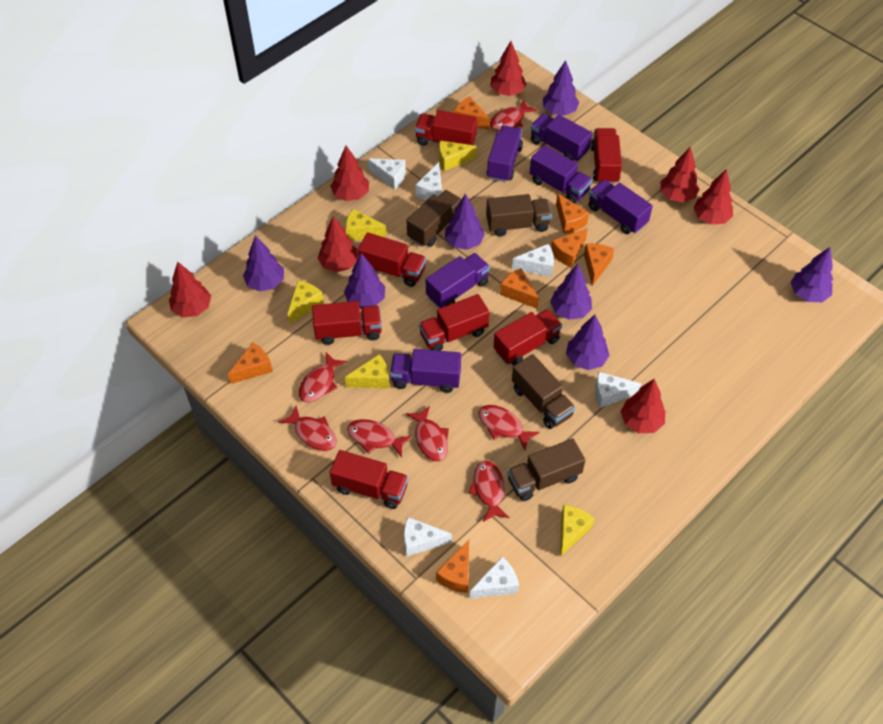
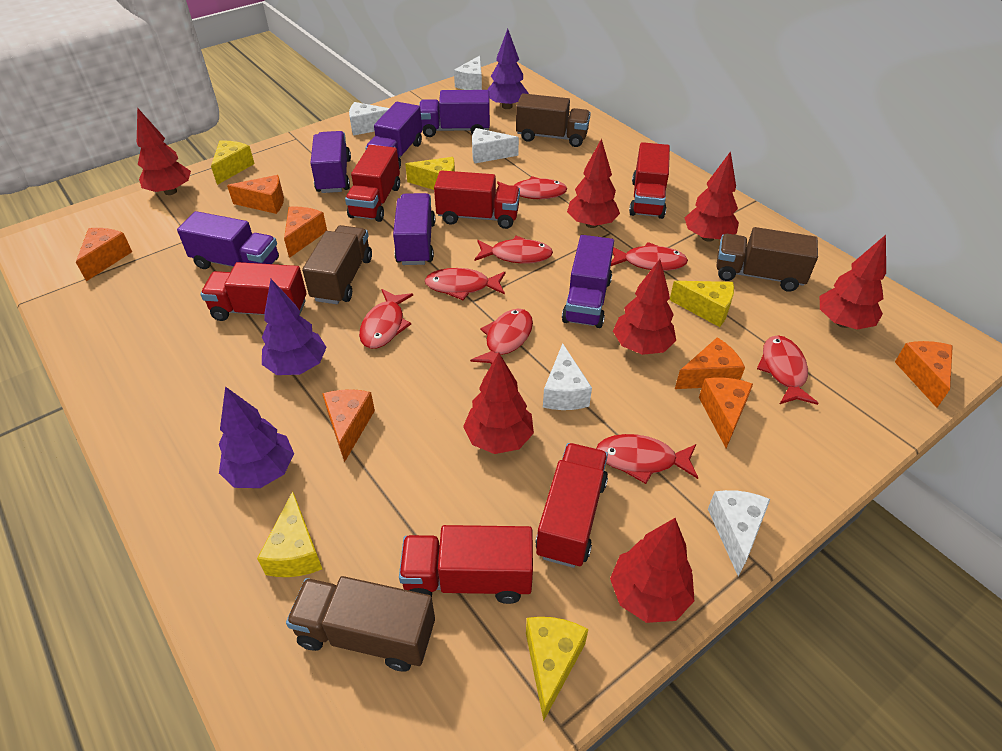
purple tree: [243,235,284,292] [344,253,385,309] [445,193,485,250] [543,60,579,116] [550,264,592,320] [566,314,609,370] [790,247,833,302] = 7 -> [219,386,294,488] [262,279,327,375] [487,29,529,109] = 3
red fish: [279,406,336,451] [299,352,347,403] [347,419,412,457] [406,406,449,462] [469,461,510,522] [478,405,539,450] [490,99,537,131] = 7 -> [359,289,413,349] [425,268,506,300] [470,309,533,364] [475,236,553,264] [497,176,567,199] [596,434,698,484] [611,242,688,271] [757,335,819,405] = 8
red truck: [312,301,382,345] [330,450,408,509] [358,232,426,287] [415,110,477,146] [419,294,489,351] [494,309,562,365] [591,128,622,184] = 7 -> [200,262,306,321] [345,145,400,222] [399,525,533,604] [434,170,520,229] [535,443,608,568] [629,142,670,219] = 6
white cheese: [367,158,406,190] [404,517,452,556] [416,162,442,200] [470,557,519,599] [512,244,554,277] [595,372,641,408] = 6 -> [349,102,389,136] [454,56,482,90] [472,128,519,163] [543,343,592,410] [708,490,770,576] = 5

